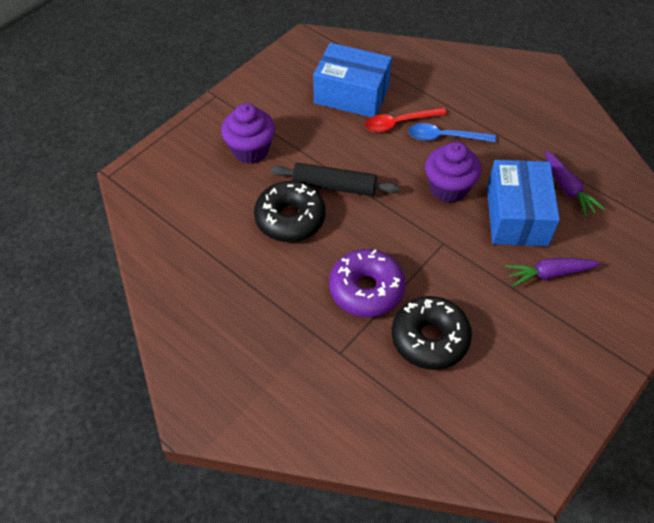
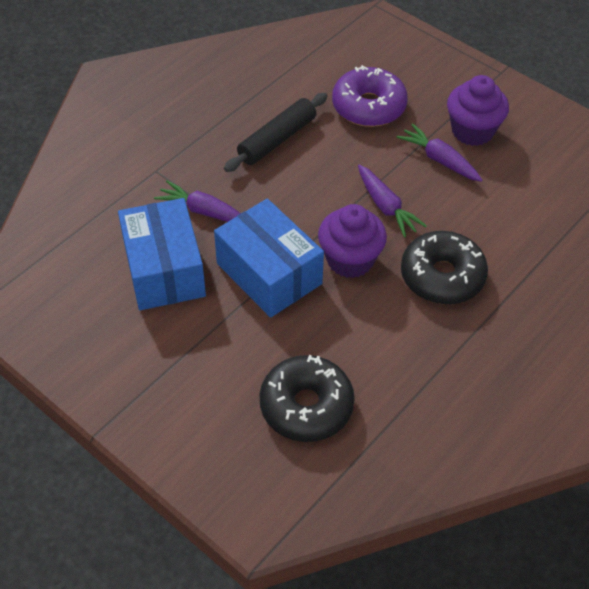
blue spoon: [408,123,496,142] = 1 -> none = 0
purple carrot: [505,258,600,287] [545,151,605,217] = 2 -> [154,180,241,222] [358,165,427,238] [396,123,482,182] = 3
red spoon: [365,107,447,133] = 1 -> none = 0

